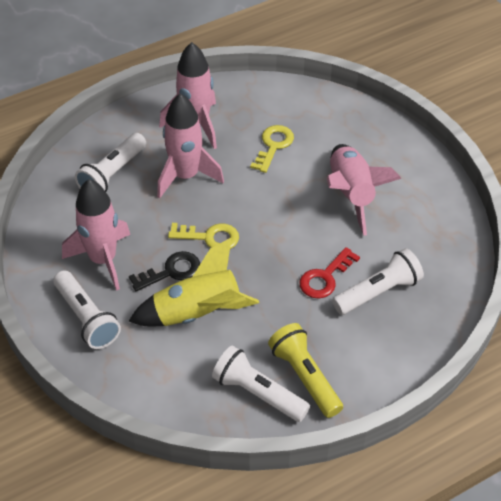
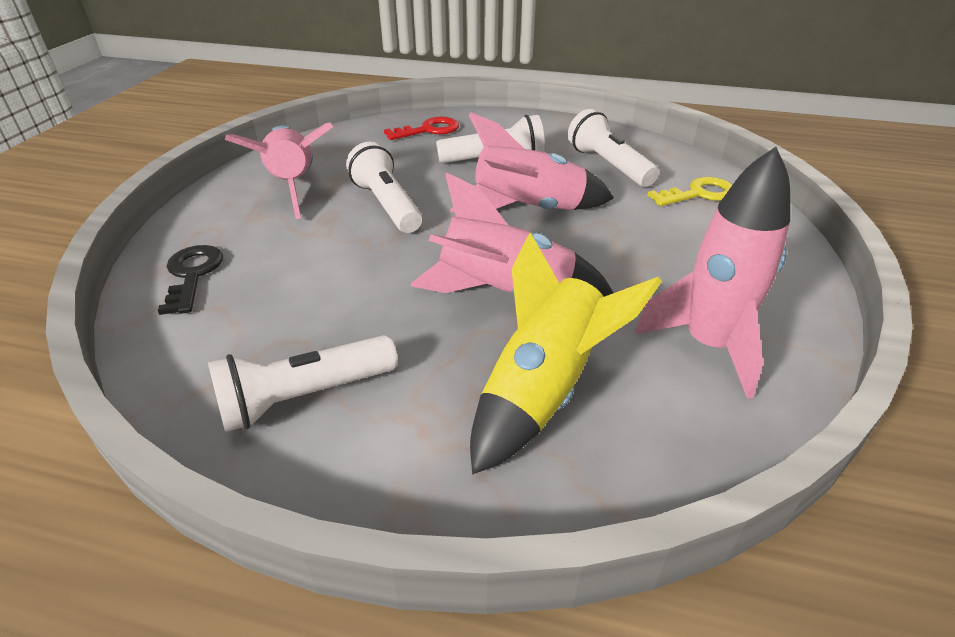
yellow flashlight: [268,323,343,418] = 1 -> none = 0
yellow key: [168,223,239,249] [250,125,294,173] = 2 -> [648,177,732,206] = 1

